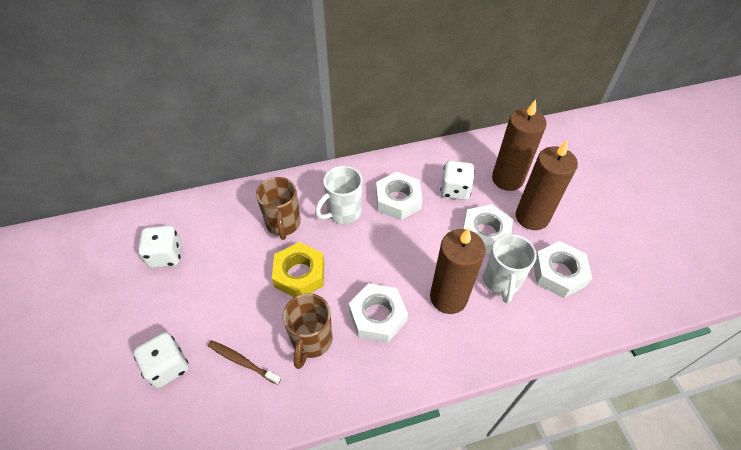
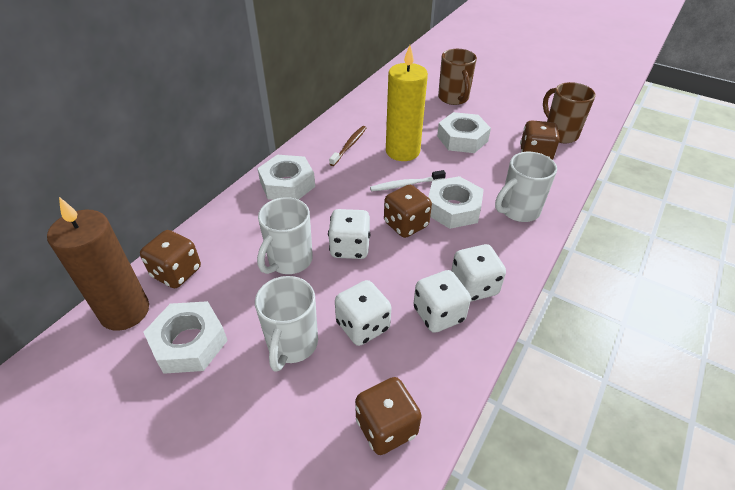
brown candle: [430,228,486,314] [492,99,547,191] [516,139,578,230] = 3 -> [47,197,149,331] = 1
brown dice: none = 0 -> [140,230,201,288] [355,377,422,455] [384,185,432,238] [520,120,560,160] = 4
white dice: [134,332,189,388] [138,225,182,268] [440,160,475,200] = 3 -> [328,209,370,259] [335,280,391,346] [414,270,471,333] [451,244,506,302] = 4
white mug: [315,166,363,224] [483,234,537,303] = 2 -> [255,276,318,372] [257,197,313,274] [495,152,557,222] = 3
white toothbrush: none = 0 -> [370,170,446,191] = 1
yellow candle: none = 0 -> [386,45,428,161] = 1
yellow nut: [272,242,324,297] = 1 -> none = 0

